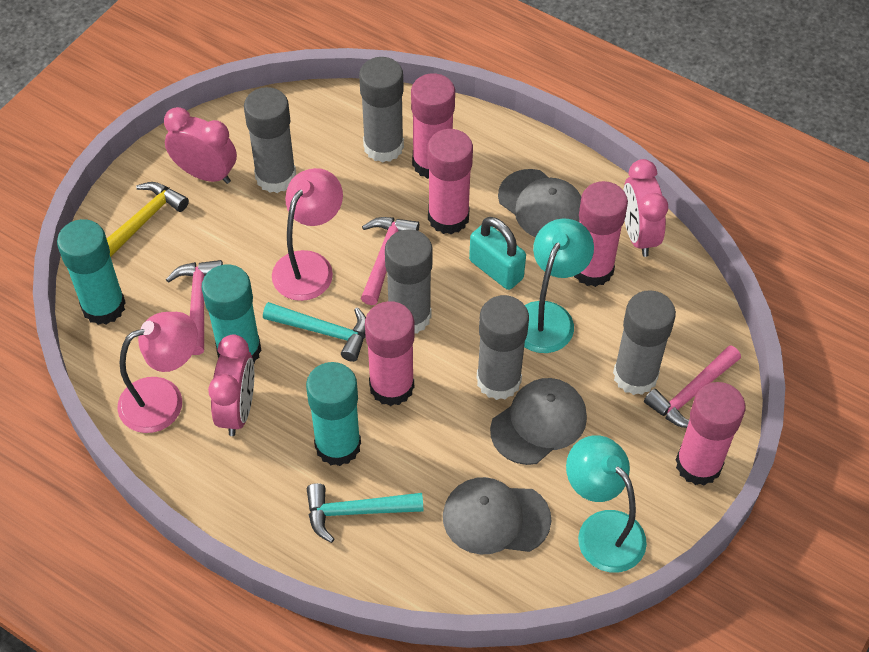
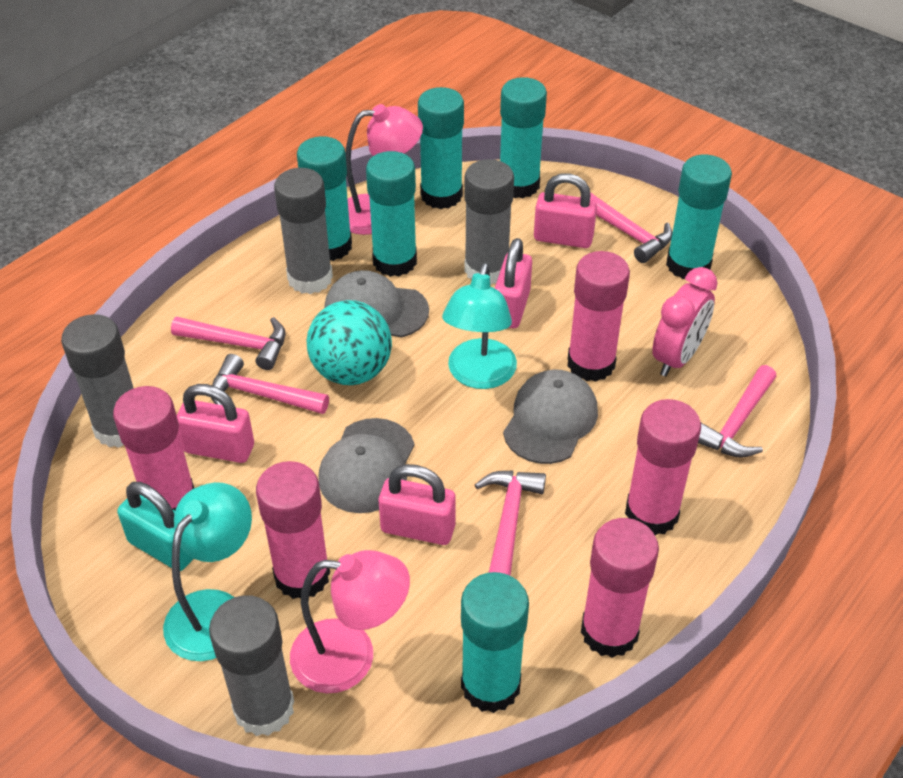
grey glue stick: [244,87,296,193] [359,57,404,163] [385,229,433,334] [477,295,529,400] [613,290,676,395] = 5 -> [61,314,134,448] [209,595,294,736] [274,168,333,294] [464,159,514,285] = 4
pink clock: [164,107,237,184] [208,334,254,436] [623,159,668,257] = 3 -> [652,267,717,376] = 1
pink hammer: [166,260,223,355] [361,217,419,305] [644,345,741,428] = 3 -> [171,317,286,370] [211,354,329,414] [475,471,546,576] [580,192,673,263] [698,365,777,458] = 5
pink padlock: none = 0 -> [177,384,254,463] [379,464,456,545] [495,238,532,328] [534,173,597,248] = 4
turquoise ball: none = 0 -> [307,300,392,385] = 1
turquoise glue stick: [57,219,126,325] [202,264,262,364] [306,362,361,466] = 3 -> [297,136,352,261] [366,151,417,277] [418,87,464,209] [461,572,529,713] [500,77,547,198] [666,155,732,279] = 6
turquoise hammer: [263,302,366,362] [307,483,423,543] = 2 -> none = 0
yellow hammer: [107,182,189,257] = 1 -> none = 0

